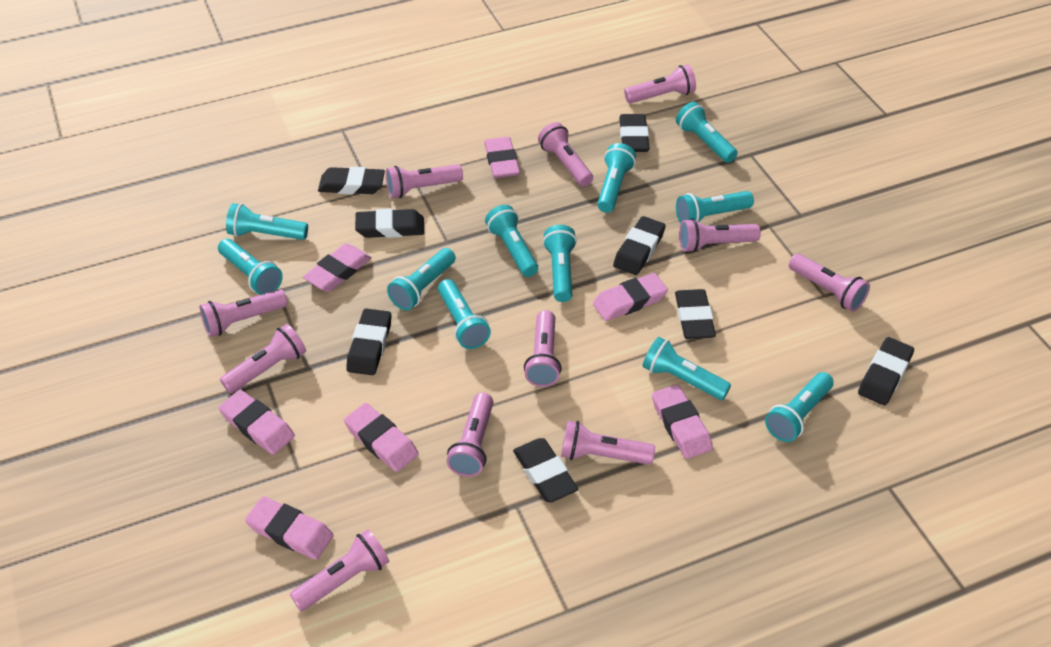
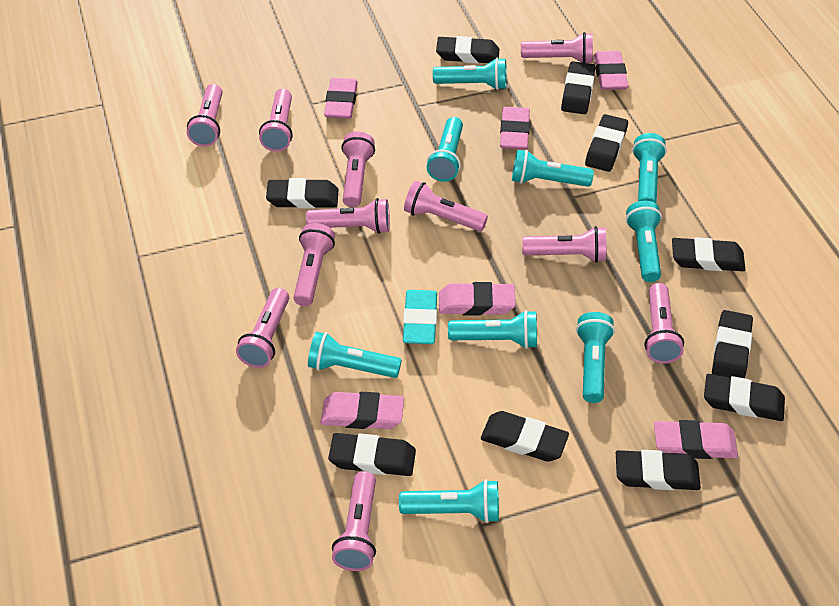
black eraser: [318,167,385,194] [346,309,391,375] [355,209,424,238] [513,438,578,502] [613,216,666,275] [619,114,650,152] [675,289,716,339] [858,337,914,406] = 8 -> [266,178,338,209] [328,433,416,476] [436,36,499,64] [481,411,569,462] [561,61,595,114] [585,114,628,172] [616,450,701,490] [672,237,745,271] [704,374,785,421] [712,310,753,378] = 10
pink eraser: [219,390,295,455] [245,496,334,560] [303,243,371,292] [344,403,419,472] [484,137,520,178] [593,273,668,321] [652,385,713,459] = 7 -> [321,392,404,429] [324,78,358,119] [439,282,516,316] [500,107,530,150] [594,51,628,90] [654,420,738,459] = 6
turquoise eraser: none = 0 -> [403,290,437,344] = 1
turquoise flashlight: [218,239,283,295] [226,203,308,240] [387,248,456,310] [438,279,491,349] [485,205,538,277] [543,225,577,302] [597,143,636,213] [643,337,731,400] [676,102,738,163] [676,191,754,223] [765,372,834,442] = 11 -> [308,332,401,378] [399,479,499,523] [427,117,463,182] [433,58,507,90] [448,310,537,349] [512,150,594,187] [576,312,615,403] [626,201,662,282] [632,133,667,203] = 9

